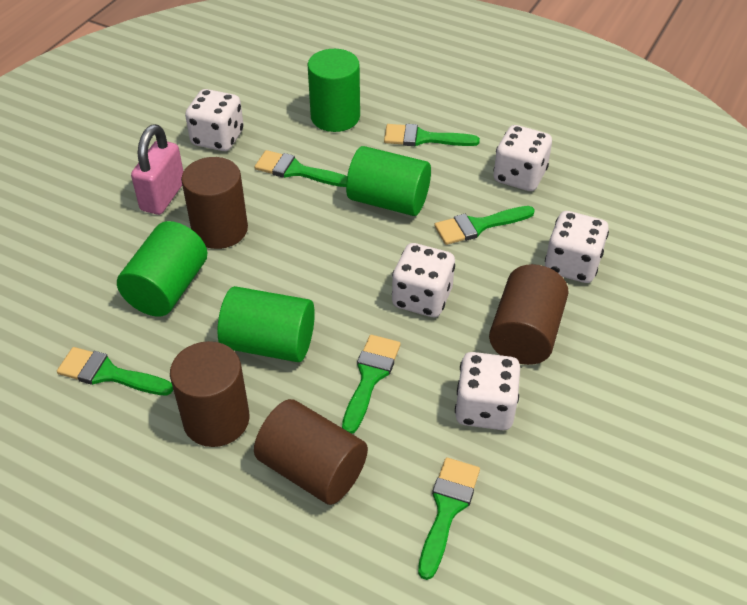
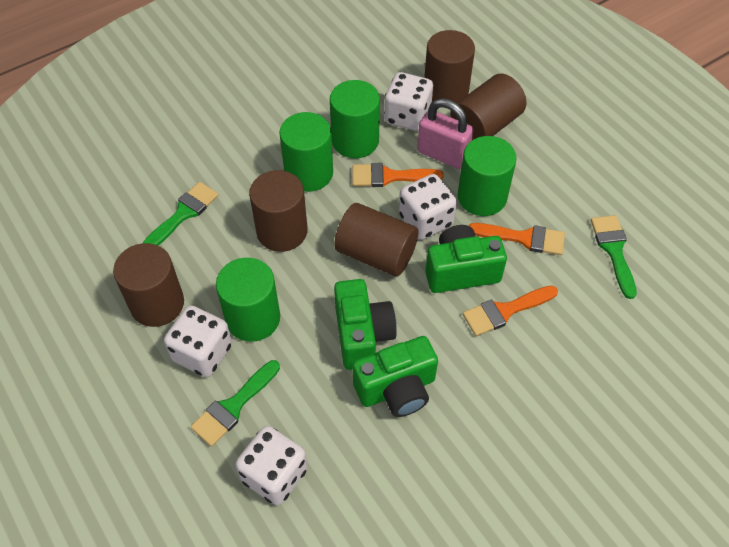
brown cylinder: [170,341,250,447] [181,157,248,249] [254,399,368,505] [489,264,569,365] = 4 -> [113,243,184,327] [249,170,308,252] [334,203,418,276] [424,30,475,103] [450,74,526,140] = 5
green brush: [57,347,173,396] [255,150,347,187] [342,335,401,434] [384,124,480,146] [418,457,480,580] [434,206,535,245] = 6 -> [143,182,219,246] [190,360,280,447] [591,215,637,299] = 3
green camera: none = 0 -> [334,279,397,370] [353,336,438,417] [425,225,507,293] = 3
orange brush: none = 0 -> [352,163,444,187] [463,286,558,336] [469,223,565,255] = 3
white dice: [185,89,244,151] [392,243,455,317] [455,352,520,430] [493,125,552,191] [545,211,609,283] = 5 -> [164,305,232,377] [235,426,308,505] [384,72,433,131] [399,174,457,240] = 4

